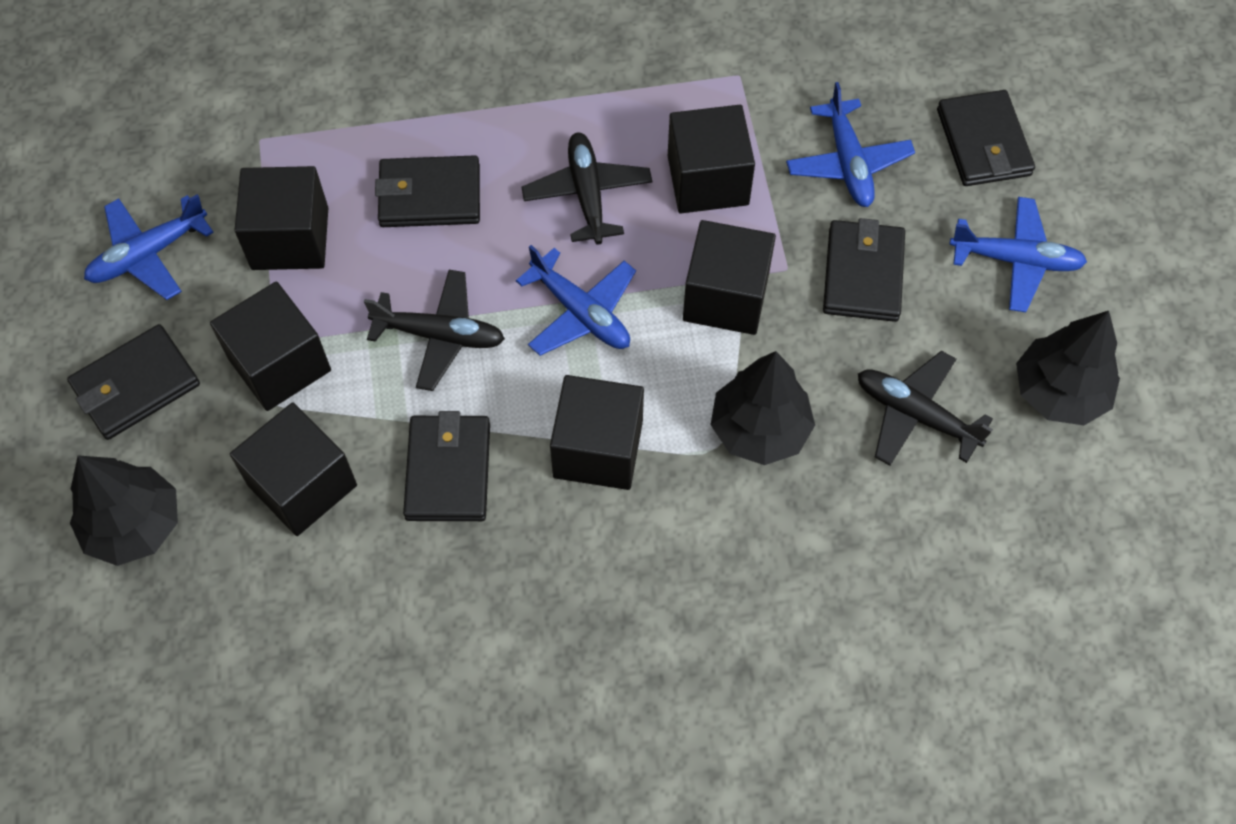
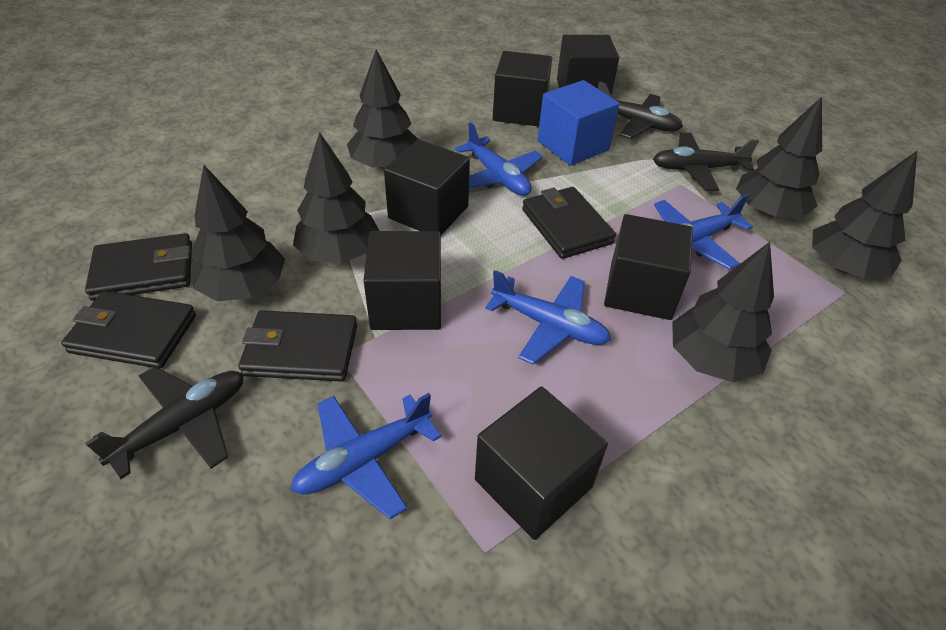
black tree: [70,455,178,566] [711,351,815,465] [1016,311,1120,425] = 3 -> [191,165,285,301] [293,132,379,263] [347,50,418,170] [672,242,774,382] [736,97,822,217] [812,151,917,278] = 6
black wallet: [67,324,200,440] [375,155,480,227] [403,411,490,521] [823,218,905,322] [937,90,1035,186] = 5 -> [61,291,196,369] [85,233,192,301] [238,310,357,382] [522,187,616,259] = 4
blue cube: none = 0 -> [538,80,619,166] = 1

